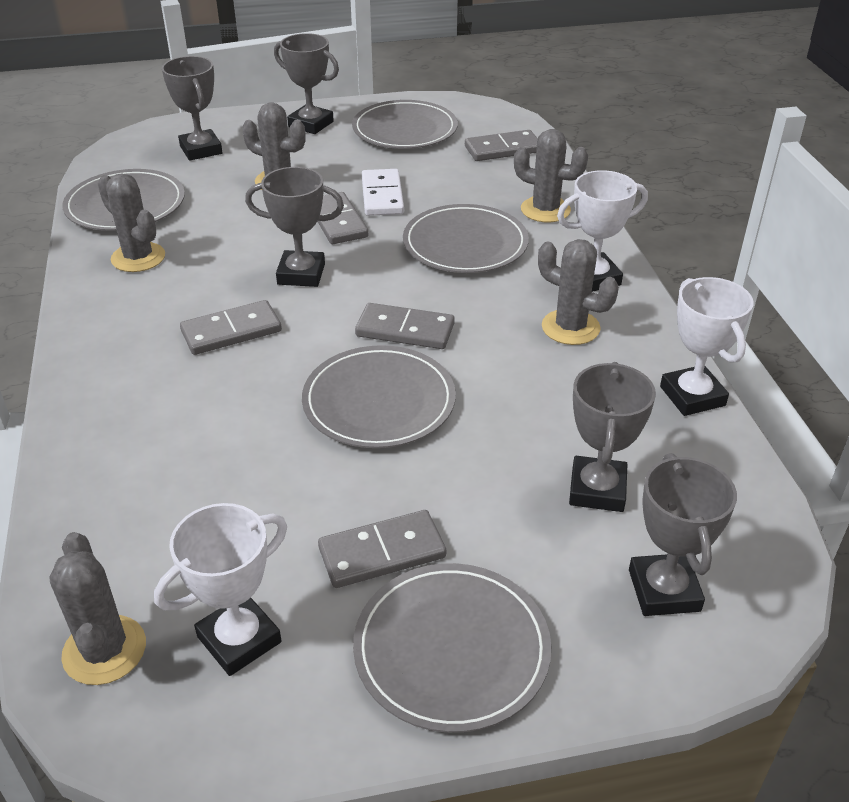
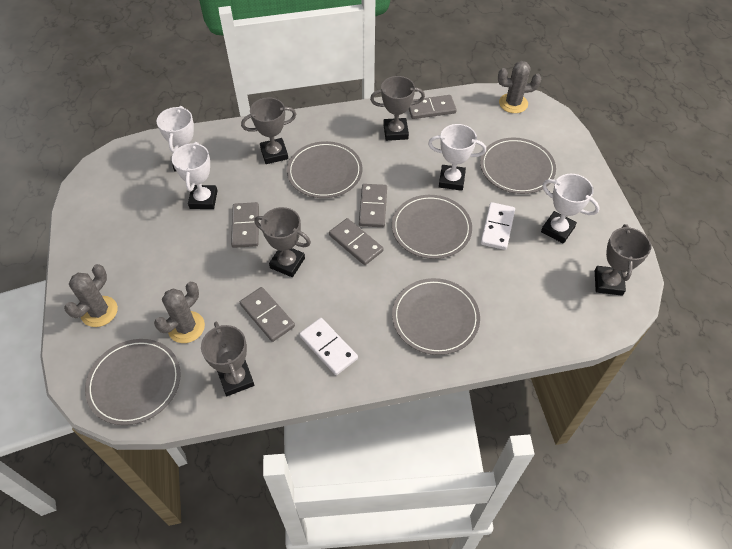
grey cactus: [49,532,146,685] [98,173,165,272] [242,103,306,190] [514,129,588,222] [538,239,619,345] = 5 -> [64,264,118,327] [154,282,205,343] [498,61,541,113] = 3
white domino: [362,169,404,216] = 1 -> [299,318,358,375] [480,202,515,250] = 2
white trophy: [154,503,287,676] [557,170,648,292] [660,277,753,416] = 3 -> [156,106,194,172] [172,142,217,209] [428,124,486,191] [541,174,600,244] = 4

